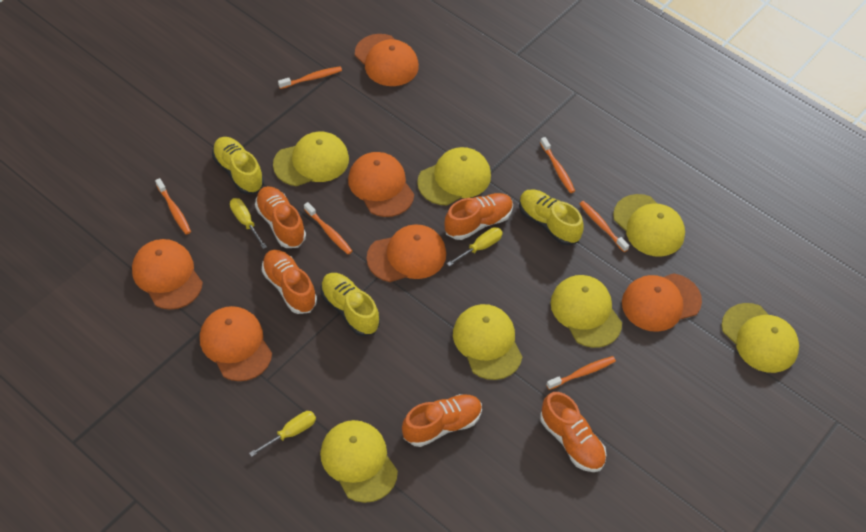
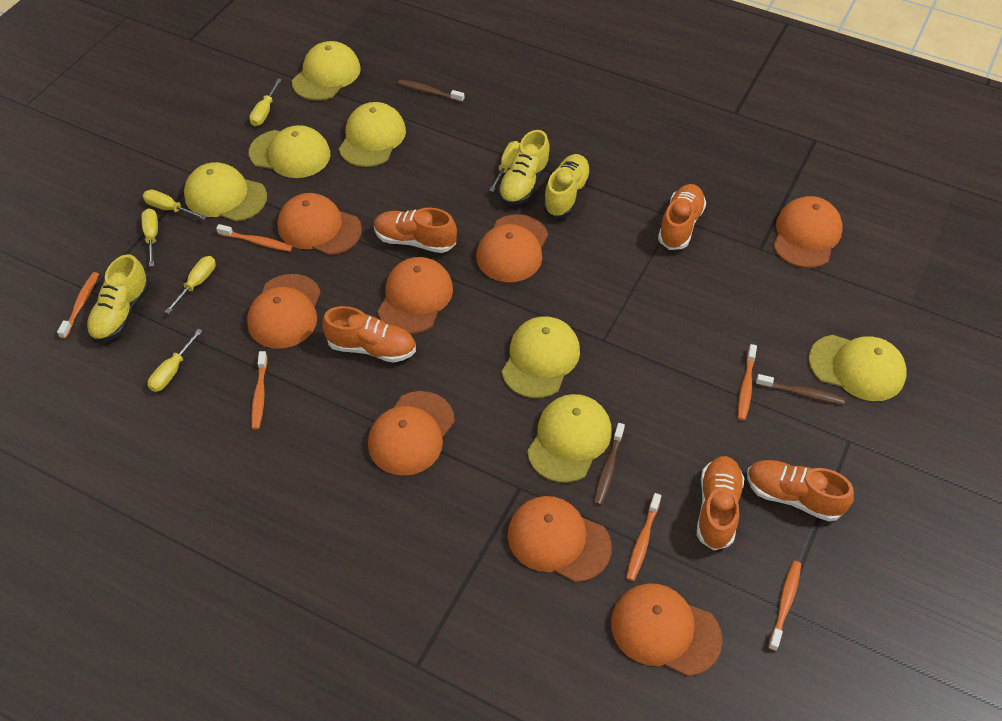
brown toothbrush: none = 0 -> [398,80,464,102] [594,423,625,505] [756,374,845,404] = 3
orange cap: [132,239,203,310] [200,306,272,381] [348,152,414,217] [355,34,419,86] [367,224,446,282] [622,273,702,332] = 6 -> [247,274,321,349] [277,193,362,255] [368,391,455,476] [378,257,453,334] [476,214,548,282] [508,496,612,583] [611,583,722,676] [773,196,843,268] = 8
yellow screwdriver: [230,198,267,249] [249,411,316,457] [447,227,503,266] = 3 -> [141,208,158,267] [143,190,207,220] [148,329,203,392] [165,256,216,314] [249,79,282,126] [489,141,520,192] = 6

